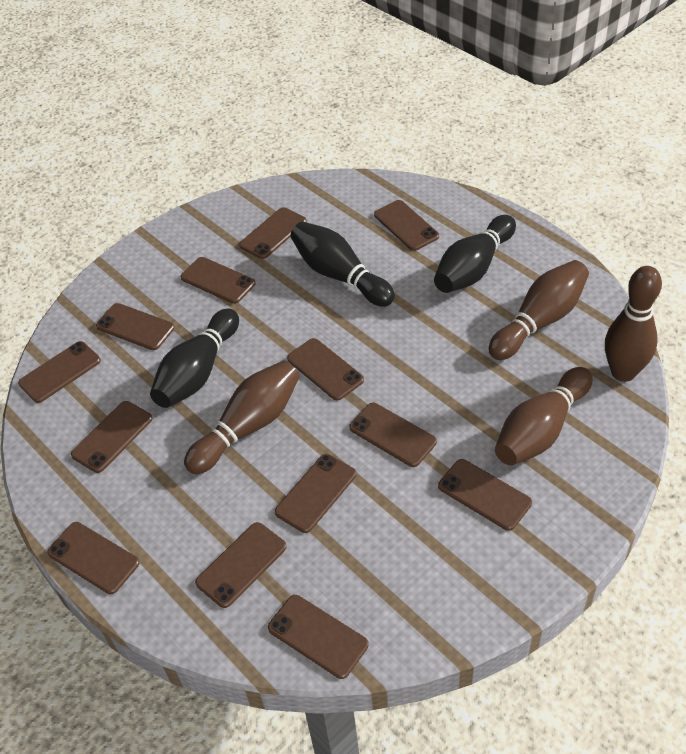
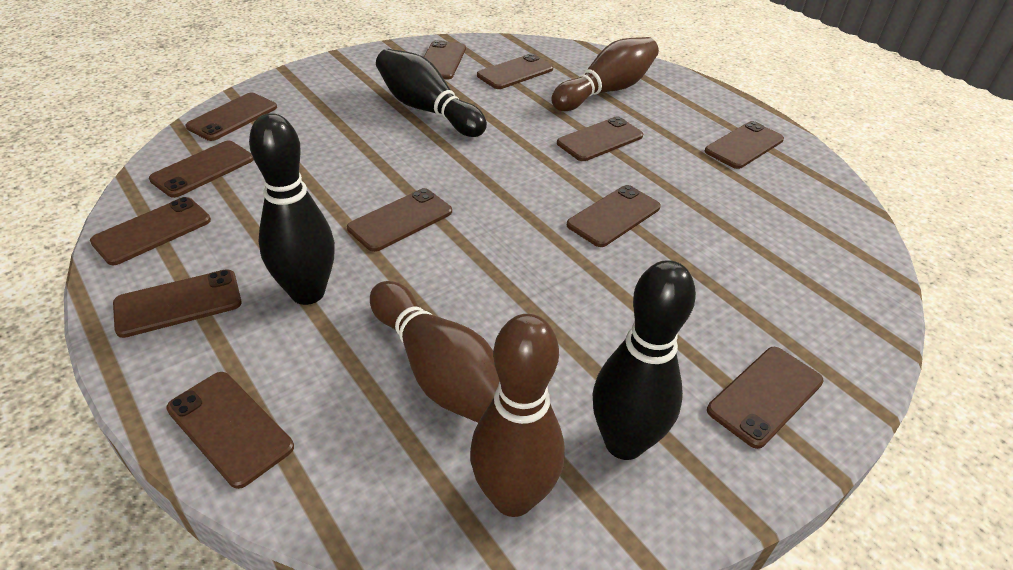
brown bowling pin: [184,360,300,474] [489,260,589,360] [495,367,593,465] [605,266,662,382] = 4 -> [370,281,500,423] [470,314,565,517] [551,37,659,111] = 3
brown phone: [18,341,101,403] [47,522,140,594] [71,401,152,473] [96,303,175,350] [181,257,255,304] [195,522,287,608] [239,207,306,259] [268,595,369,679] [275,454,356,533] [287,338,364,401] [349,402,437,467] [374,200,439,251] [438,459,532,531] = 13 -> [90,197,211,265] [113,270,242,338] [149,141,254,198] [166,372,294,489] [186,93,277,141] [347,188,452,252] [424,40,466,80] [477,53,553,89] [557,116,643,161] [567,185,661,247] [705,121,784,169] [707,347,824,449] = 12

